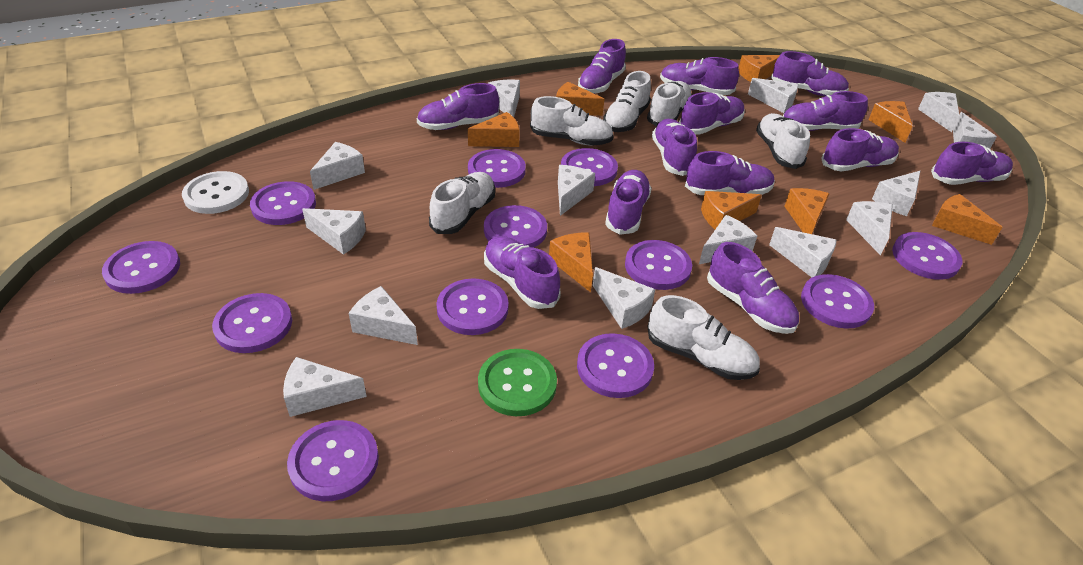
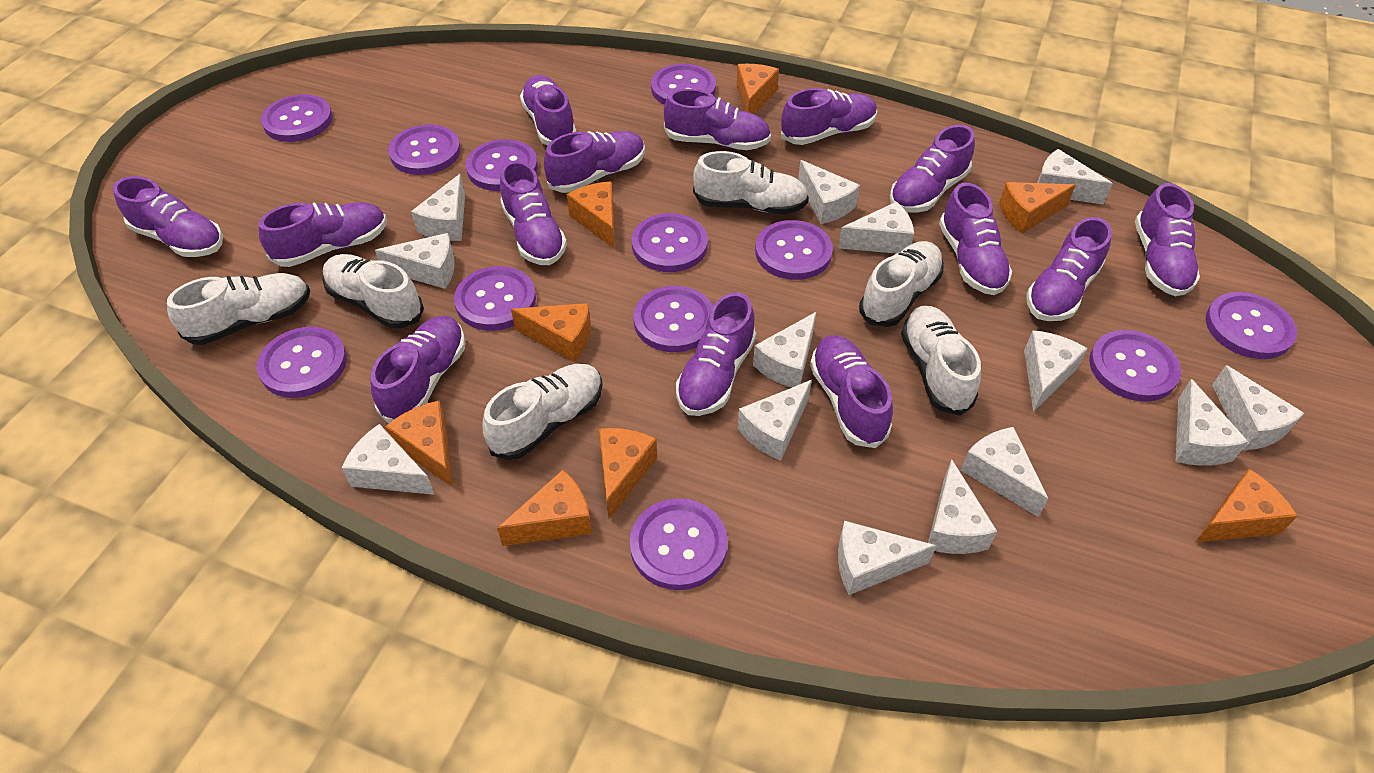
green button: [478,349,557,416] = 1 -> none = 0
purple shoe: [417,83,499,130] [484,236,561,309] [578,39,626,94] [605,170,652,235] [652,119,697,176] [660,57,739,95] [679,92,745,135] [685,151,775,195] [707,242,799,334] [771,51,849,96] [783,91,868,131] [821,128,899,172] [931,142,1013,185] = 13 -> [113,176,223,257] [259,202,387,267] [371,316,465,423] [500,160,567,265] [520,75,576,146] [544,131,645,193] [664,89,771,150] [676,292,756,416] [781,88,877,145] [810,335,893,448] [890,125,975,213] [939,183,1012,295] [1026,217,1112,321] [1135,183,1200,296] = 14
white button: [182,171,249,214] = 1 -> none = 0

